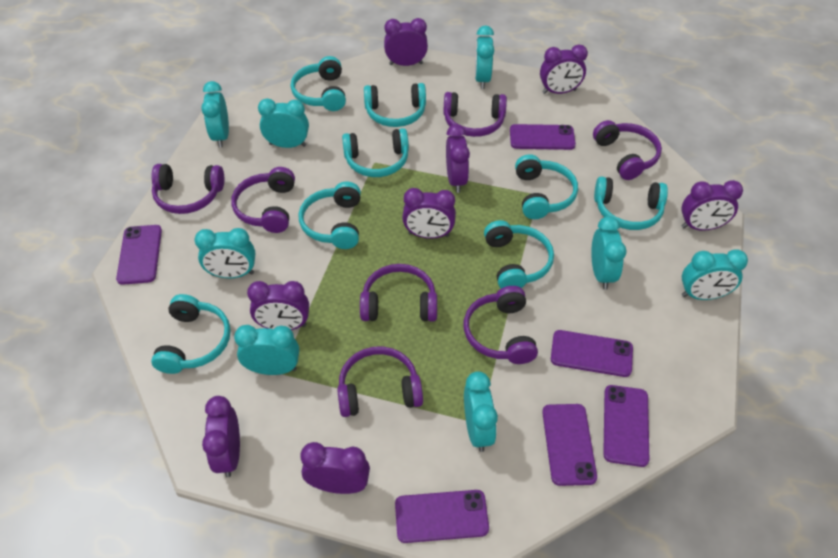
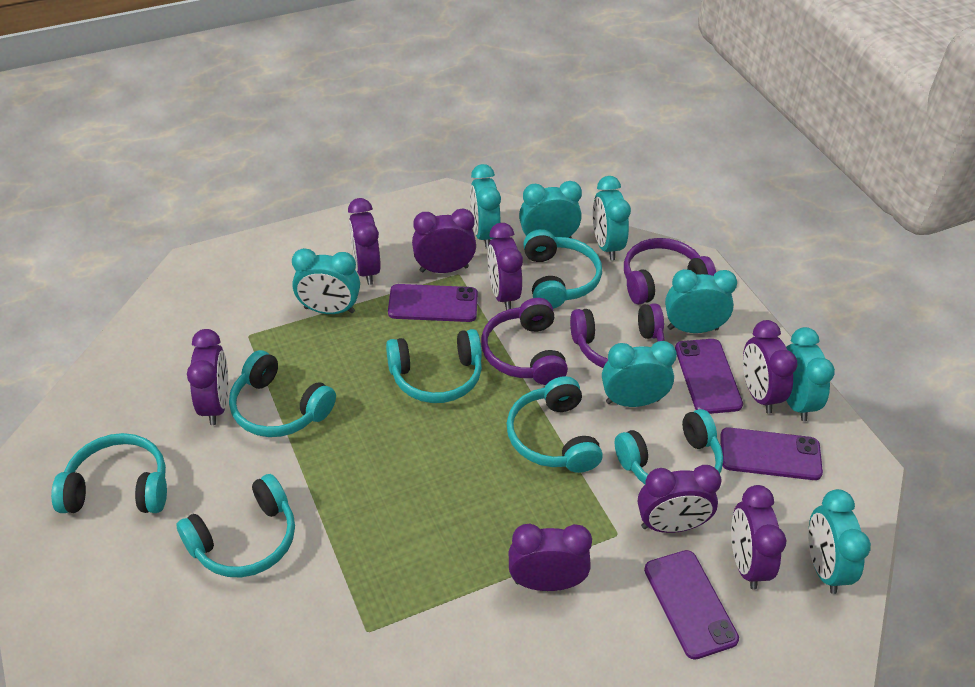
purple headphones: [151,164,224,214] [231,167,295,233] [337,347,423,417] [360,264,437,322] [443,92,507,137] [464,286,538,364] [593,120,662,180] = 7 -> [481,298,568,385] [570,303,664,368] [624,238,716,304] = 3
purple phone: [116,225,162,285] [395,490,489,543] [510,124,576,150] [542,404,597,486] [551,330,633,377] [603,385,649,467] = 6 -> [388,284,478,322] [644,550,739,660] [675,339,743,414] [720,427,823,480] = 4
turquoise headphones: [151,294,231,374] [291,56,346,111] [299,181,361,249] [342,128,409,177] [364,83,426,127] [484,220,554,289] [515,154,578,219] [594,177,668,230] = 8 -> [51,433,167,513] [176,474,295,577] [229,350,336,437] [386,329,482,403] [507,376,603,473] [523,229,602,309] [615,409,723,484] = 7

